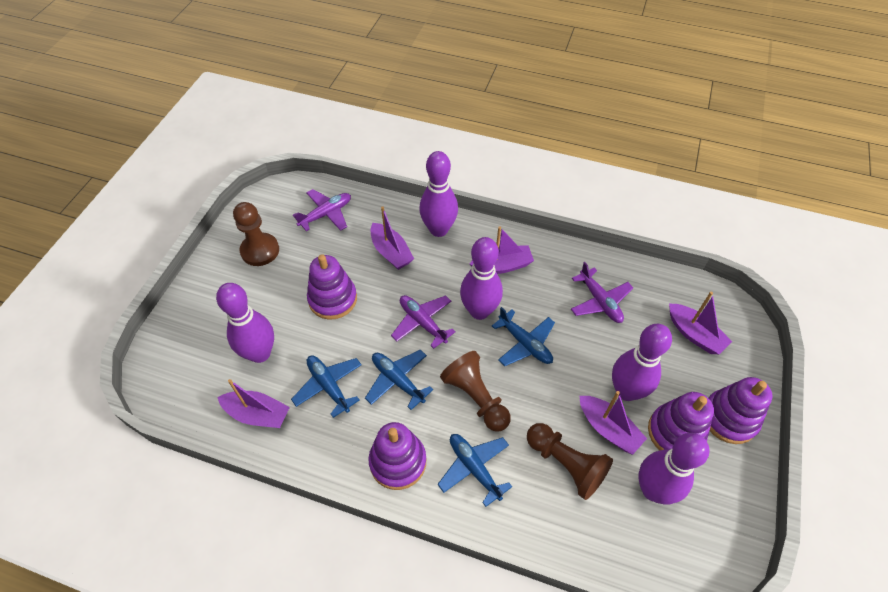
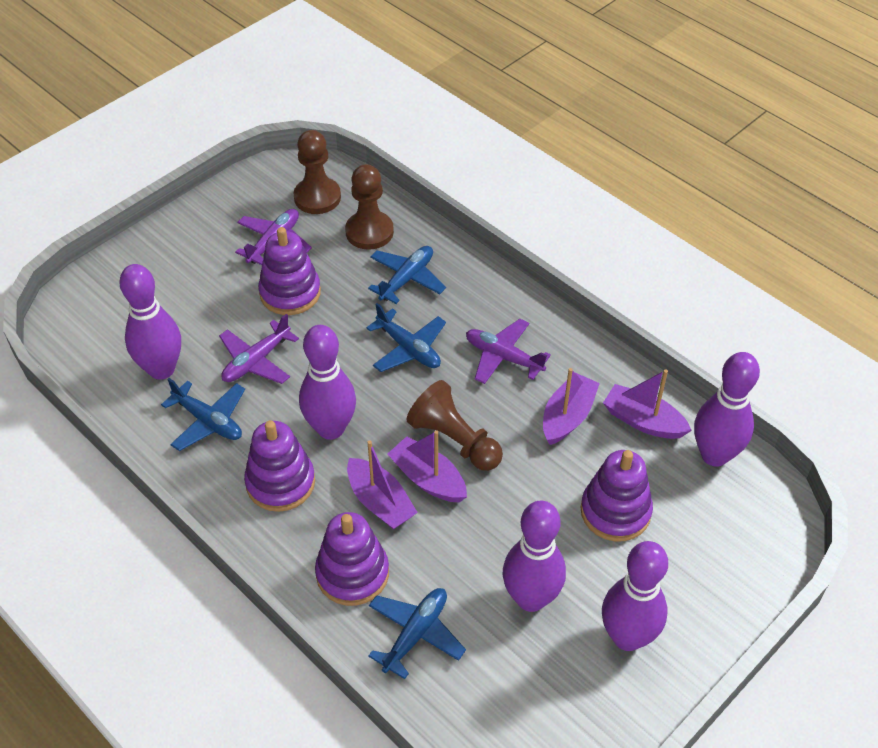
purple boat: [217,379,290,428] [371,206,414,270] [470,227,534,274] [579,391,647,455] [669,292,732,354] = 5 -> [347,441,418,529] [388,430,467,503] [543,368,600,445] [603,369,692,439] = 4

